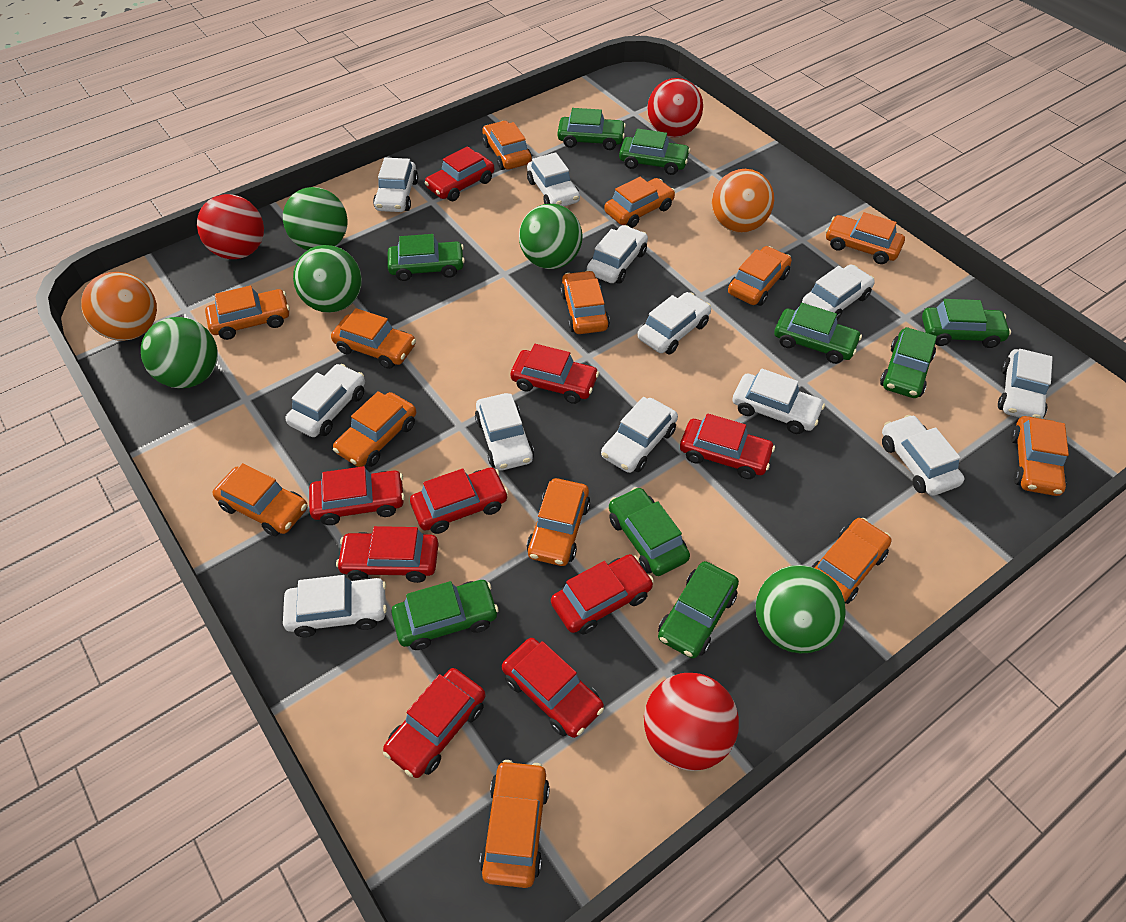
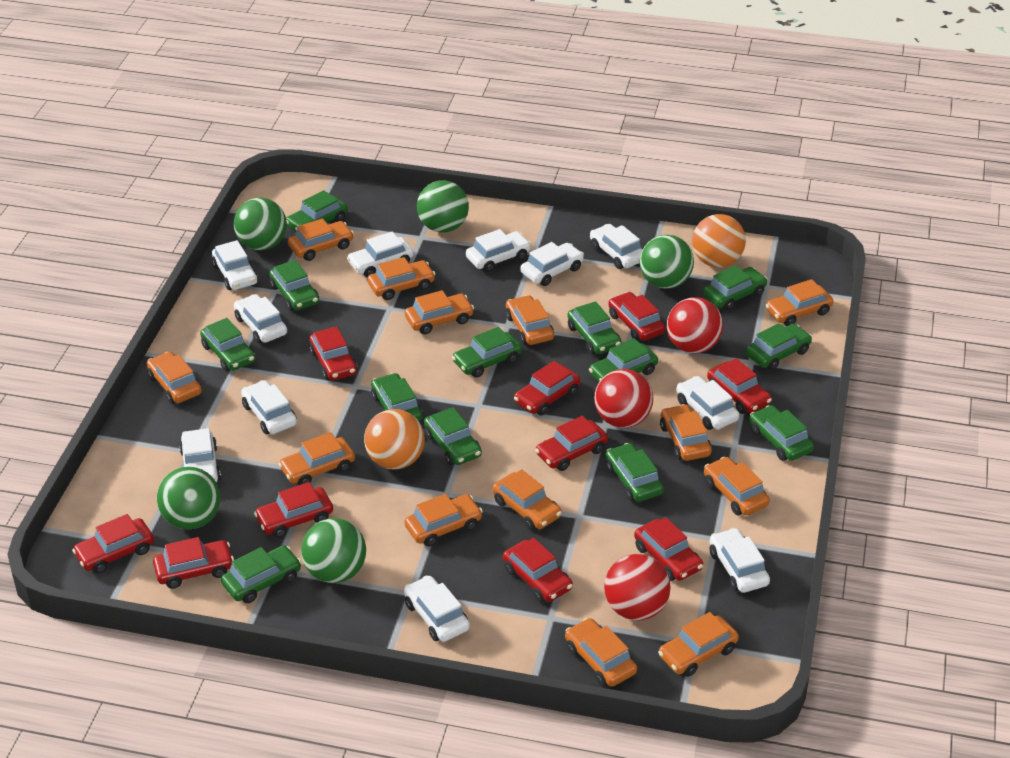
green car: [388,234,465,281] [391,580,499,650] [557,108,626,150] [609,487,690,576] [619,129,690,175] [658,561,739,659] [774,303,862,364] [880,327,937,398] [922,299,1011,348] = 9 -> [200,318,255,371] [221,545,301,603] [269,260,319,311] [286,190,348,232] [371,373,423,421] [424,407,482,465] [452,327,522,378] [567,301,622,354] [589,338,658,382] [605,443,664,502] [703,266,768,310] [746,323,812,370] [749,405,814,461] = 13
red car: [309,466,405,525] [336,526,438,583] [383,668,486,778] [410,467,508,534] [425,146,494,201] [502,638,604,738] [510,344,599,404] [551,554,654,634] [680,413,775,479] = 9 -> [72,514,154,573] [153,537,234,589] [254,482,333,538] [309,326,358,380] [503,538,573,602] [514,361,580,416] [535,416,608,471] [608,292,665,341] [634,517,703,581] [707,358,772,414] = 10
white car: [283,575,387,637] [286,364,365,437] [373,158,418,212] [475,393,534,471] [527,152,580,207] [587,225,648,284] [601,397,678,473] [637,292,711,355] [732,369,825,434] [802,264,875,320] [882,415,964,496] [998,349,1053,419] = 12 -> [179,428,221,482] [212,240,258,290] [234,294,287,343] [241,380,297,434] [347,232,414,277] [404,575,470,642] [466,229,531,272] [520,242,584,286] [590,224,643,269] [676,376,739,430] [710,528,770,593] = 11

